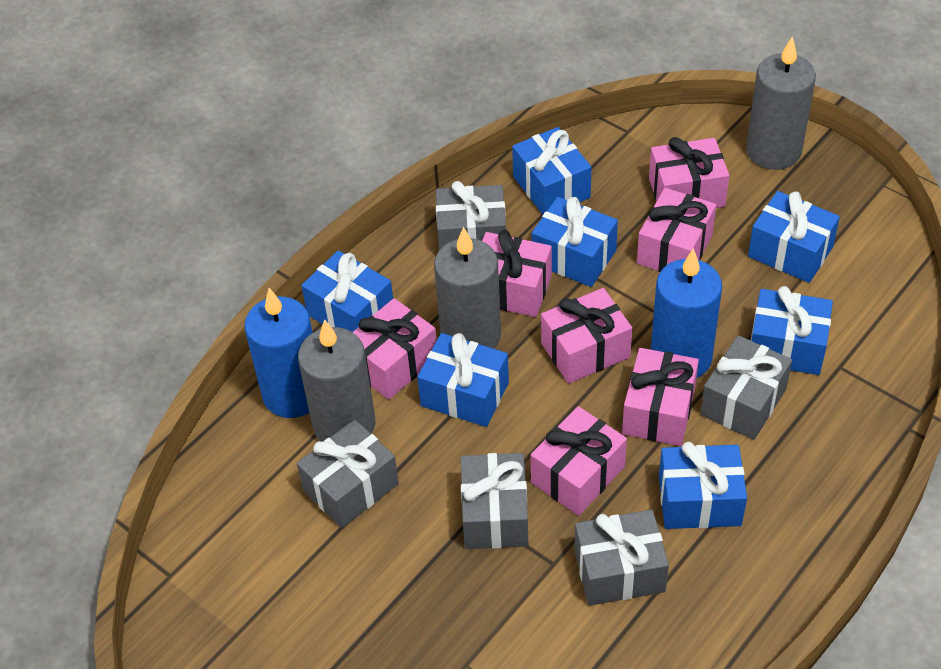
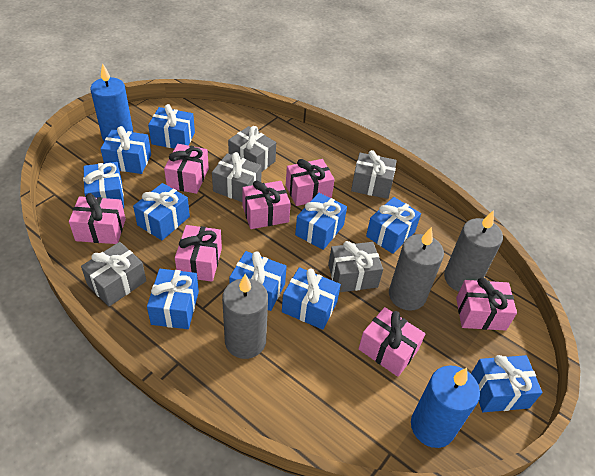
blue gift: [301,250,393,332] [417,333,509,427] [512,127,592,214] [531,197,618,287] [659,442,747,529] [748,191,840,283] [751,286,833,375] = 7 -> [83,162,124,209] [101,126,151,174] [133,183,190,240] [147,269,199,329] [148,104,195,149] [229,251,287,311] [282,267,341,330] [295,193,347,250] [366,197,421,254] [471,355,542,412] = 10

